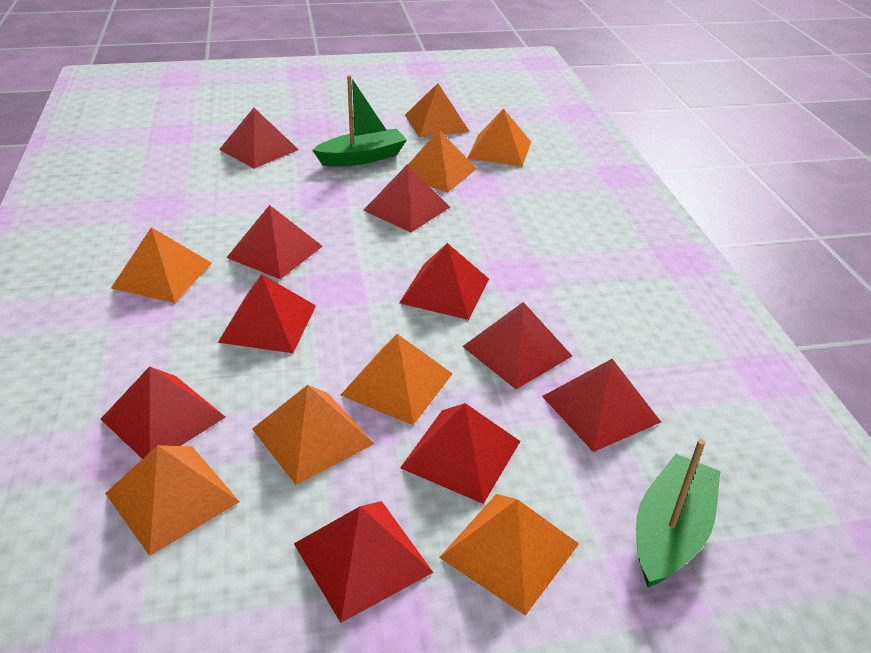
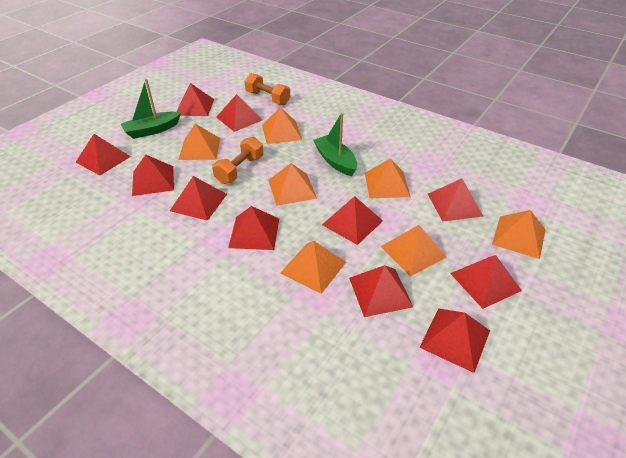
orange dumbbell: none = 0 -> [212,137,263,184] [245,73,290,105] = 2
orange pyramid: [105,445,240,556] [111,227,212,303] [252,385,374,485] [341,334,453,425] [405,83,470,138] [408,130,477,193] [439,494,579,616] [467,108,531,167] = 8 -> [178,124,221,160] [262,107,302,144] [268,163,317,206] [281,241,346,294] [365,158,411,198] [380,225,446,276] [492,210,546,259] = 7
red pyramid: [101,366,225,459] [218,274,316,353] [219,108,299,169] [226,205,323,279] [294,501,433,623] [363,164,450,232] [399,243,489,320] [400,403,521,504] [462,302,572,389] [542,359,661,452] = 10 -> [76,134,131,175] [132,155,174,196] [170,176,227,221] [176,83,214,116] [216,94,263,132] [228,206,279,250] [322,196,383,245] [349,265,413,317] [419,308,490,373] [428,178,484,222] [450,255,522,309] = 11

